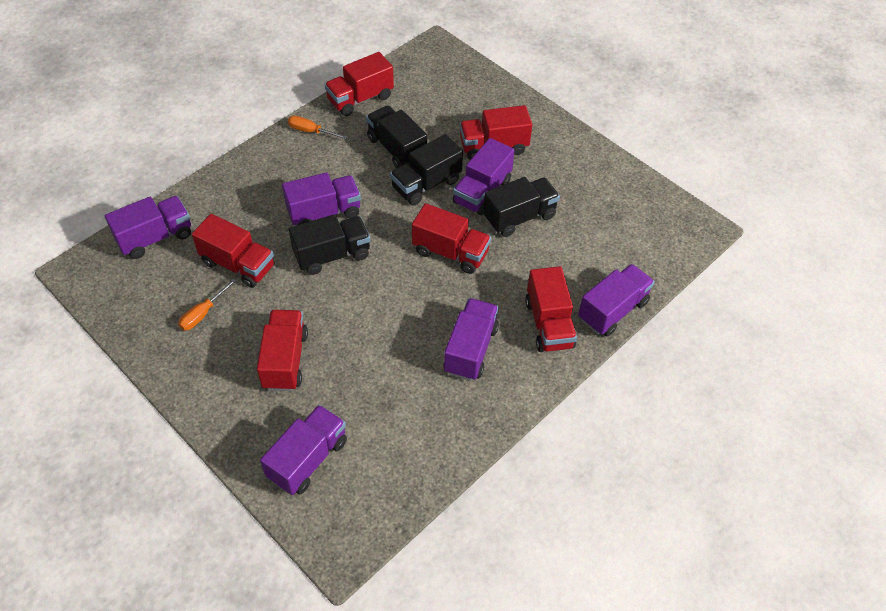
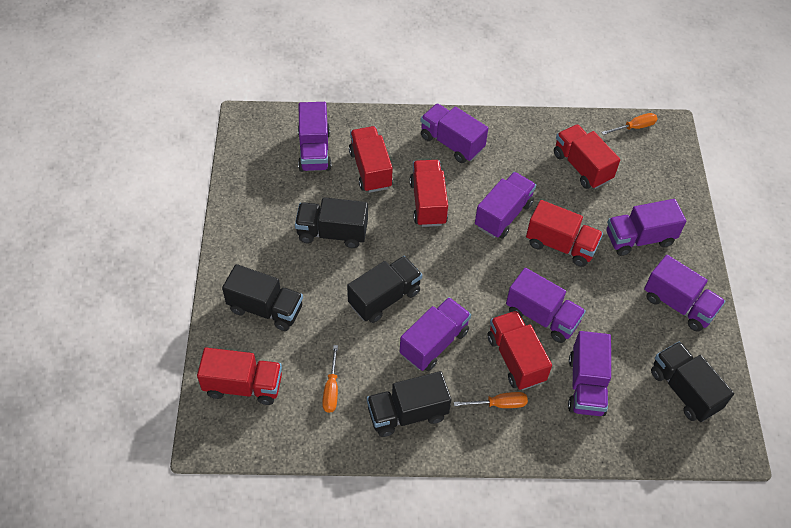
black truck: [289,214,371,275] [366,105,427,168] [390,134,463,206] [483,177,560,237] = 4 -> [222,264,303,331] [295,197,368,248] [347,256,422,323] [367,371,451,437] [651,341,734,422] = 5
orange screwdriver: [178,279,236,331] [288,116,348,139] = 2 -> [322,345,338,413] [454,392,528,408] [601,113,658,135] = 3
purple truck: [105,196,191,259] [260,405,347,495] [282,172,361,225] [443,298,499,381] [453,138,515,215] [578,264,655,337] = 6 -> [298,102,331,172] [400,297,471,371] [420,104,488,163] [475,172,536,239] [506,268,586,343] [568,331,611,416] [606,199,686,256] [644,255,726,332] = 8

